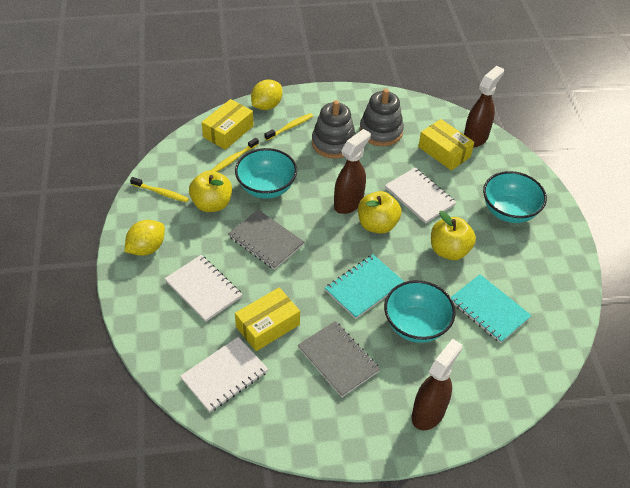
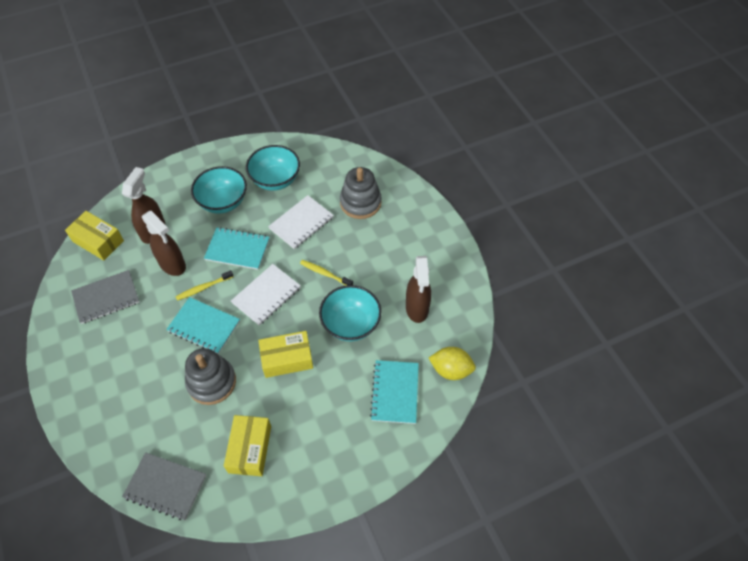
turquoise notebook: [325,255,404,319] [451,274,532,343] = 2 -> [166,297,240,354] [204,227,269,270] [370,360,419,424] = 3
white notebook: [165,255,242,322] [180,337,268,413] [385,168,456,224] = 3 -> [231,264,301,326] [268,195,334,249] = 2
yellow apple: [189,170,232,212] [358,191,401,234] [431,211,476,260] = 3 -> none = 0
yellow lemon: [125,220,165,256] [251,80,282,110] = 2 -> [429,347,476,380] = 1
yellow toothbrush: [130,177,189,202] [211,138,259,172] [265,113,313,141] = 3 -> [176,270,234,301] [300,260,353,286] = 2

